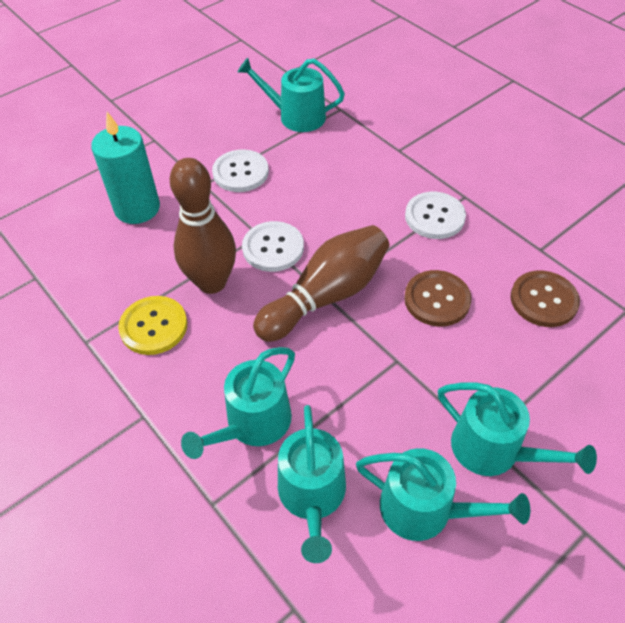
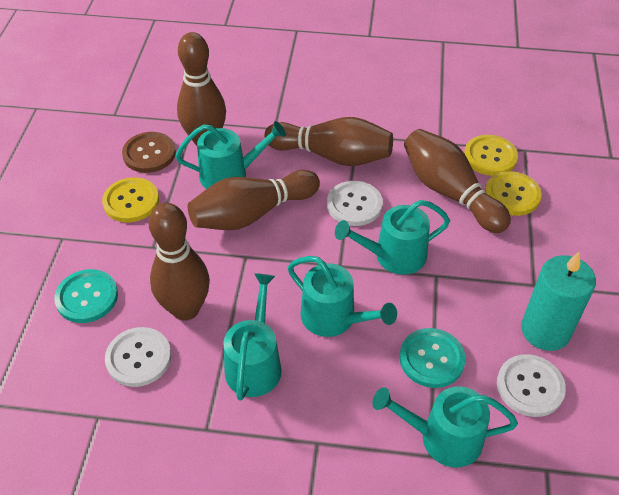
brown bowling pin: [169,158,236,294] [253,225,389,342] = 2 -> [149,203,210,321] [177,32,226,146] [188,170,320,230] [264,117,393,166] [404,129,511,233] = 5
brown button: [404,270,472,327] [510,271,580,327] = 2 -> [122,132,176,173] = 1
turquoise button: none = 0 -> [54,269,118,323] [399,328,466,388] = 2
yellow button: [118,296,187,355] = 1 -> [102,177,159,223] [464,135,518,176] [485,171,542,216] = 3

